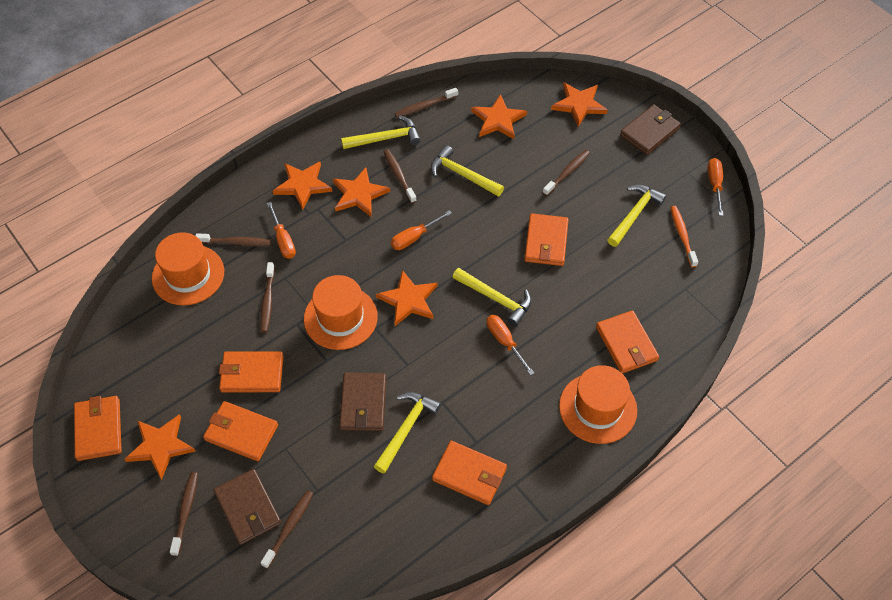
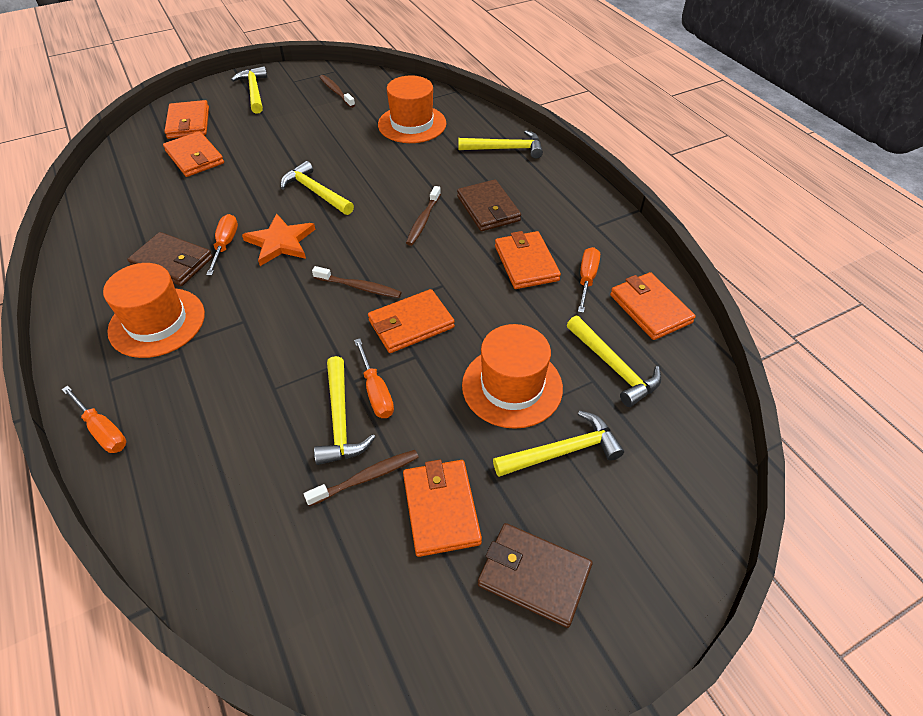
brown toothbrush: [170,472,198,556] [195,233,271,246] [260,262,275,332] [261,490,314,569] [384,149,417,203] [395,88,458,118] [542,150,590,196] = 7 -> [304,450,419,506] [312,266,402,298] [319,75,355,108] [406,186,441,246] = 4
orange star: [124,414,196,480] [273,162,332,210] [333,167,390,217] [376,270,437,326] [471,94,527,139] [551,82,608,127] = 6 -> [242,213,316,266] = 1
orange toothbrush: [670,206,698,268] = 1 -> none = 0
yellow hammer: [341,116,420,149] [374,392,441,474] [431,145,504,197] [453,268,531,327] [607,185,666,247] = 5 -> [231,66,267,114] [281,161,354,215] [314,356,375,465] [458,130,543,159] [493,411,624,477] [567,316,662,407] = 6

